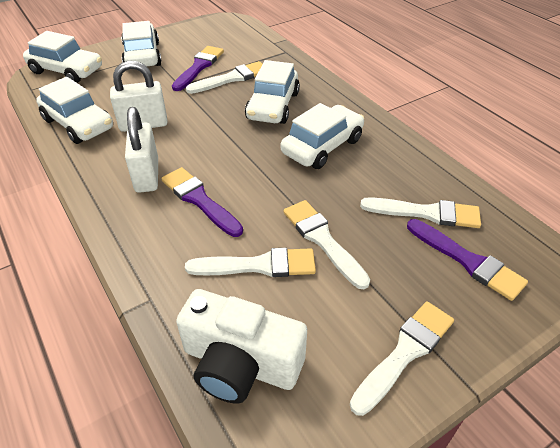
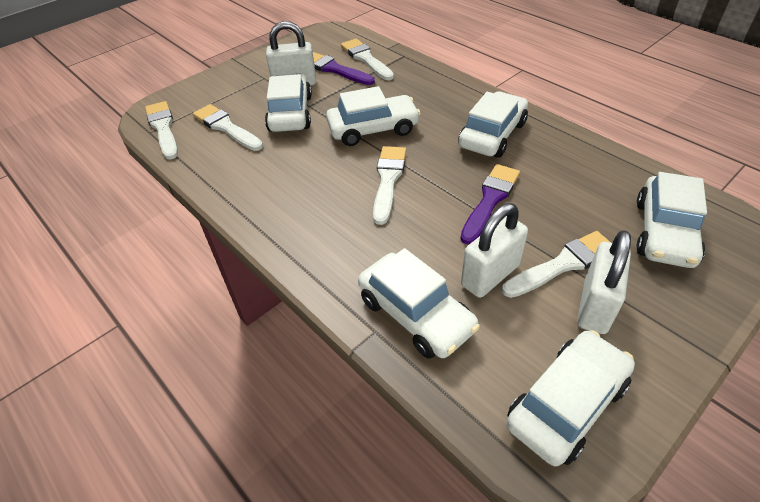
purple brush: [161,167,243,237] [172,46,224,91] [407,219,528,301] = 3 -> [313,52,375,85] [460,164,520,245] = 2
white camera: [176,289,307,404] = 1 -> none = 0
white car: [23,31,102,83] [36,77,113,144] [121,21,162,66] [245,60,300,124] [281,103,364,169] = 5 -> [265,73,312,132] [326,86,421,146] [358,248,480,359] [458,92,528,158] [506,330,635,467] [636,172,707,268] = 6
white padlock: [110,61,168,132] [125,107,158,193] = 2 -> [266,21,316,86] [461,203,528,298] [577,230,631,334] = 3

